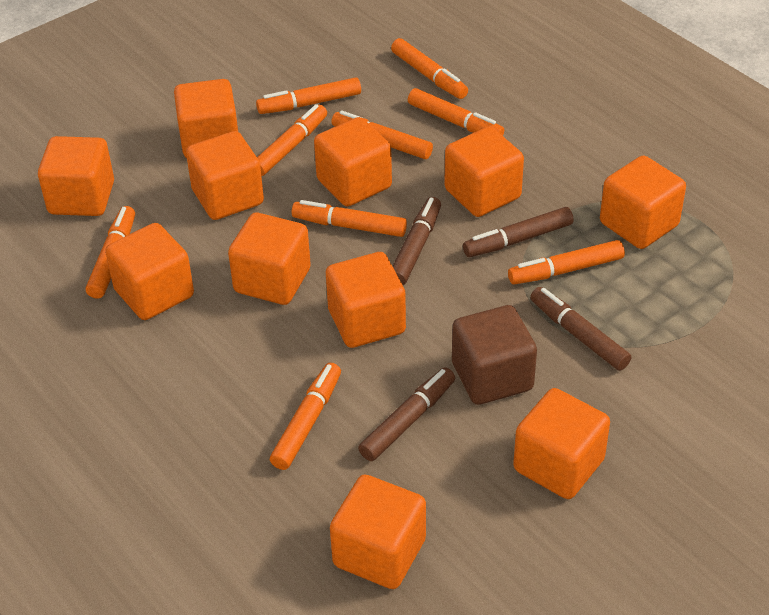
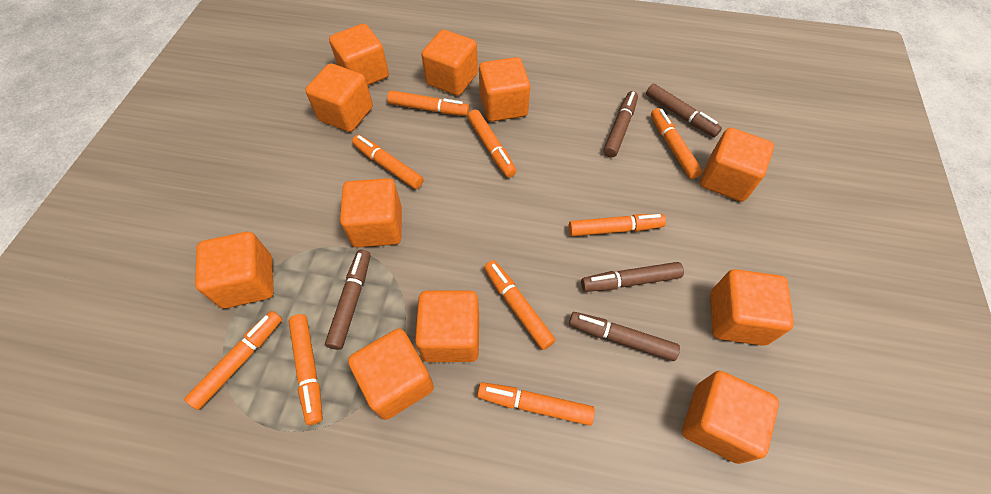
brown cube: [452,305,537,405] = 1 -> none = 0
brown marker: [358,368,455,461] [393,197,441,285] [463,207,574,257] [530,287,631,371] = 4 -> [325,250,370,350] [569,312,680,361] [581,262,684,292] [603,91,638,158] [646,84,722,137] = 5

